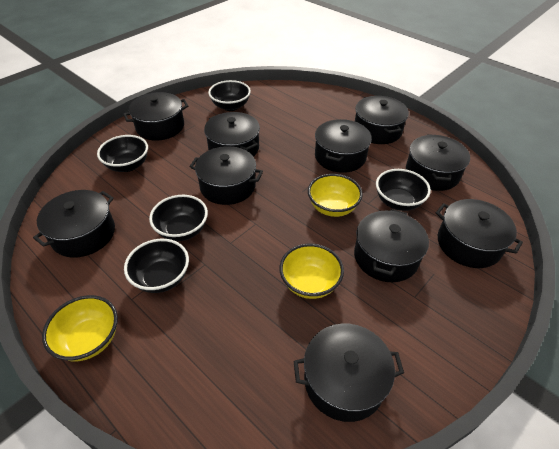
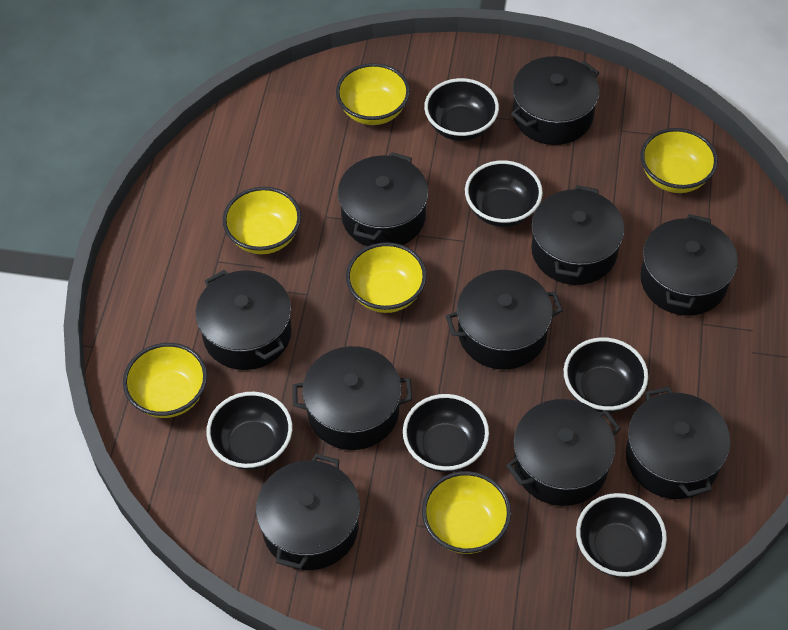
black bowl: [97,135,148,172] [124,239,189,293] [149,195,208,241] [208,80,251,111] [376,169,431,211] = 5 -> [206,392,292,470] [403,394,489,472] [424,78,499,141] [465,160,543,227] [564,337,648,413] [576,493,667,577] = 6
yellow bowl: [42,295,118,361] [280,244,344,299] [308,174,363,217] = 3 -> [123,343,207,418] [223,187,301,254] [336,63,410,125] [346,242,427,313] [422,471,511,554] [641,128,718,193] = 6

